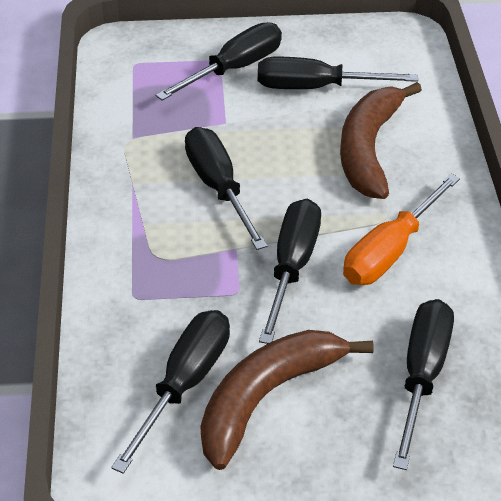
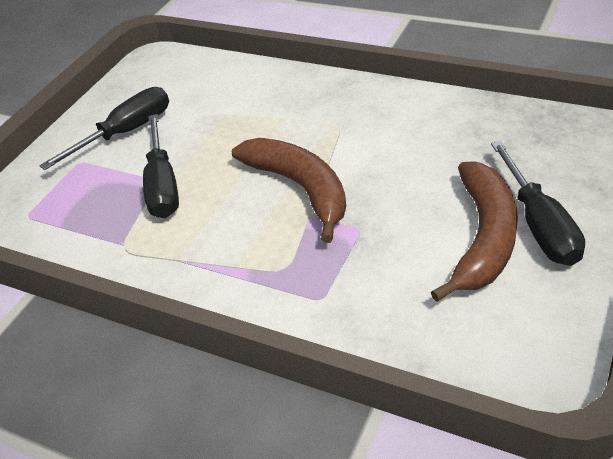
black screwdriver: [111,310,230,474] [156,22,282,101] [185,127,267,250] [258,57,418,89] [259,199,321,344] [393,299,454,470] = 6 -> [39,87,169,170] [143,114,179,218] [491,141,585,266] = 3
orange screwdriver: [343,174,460,285] = 1 -> none = 0

